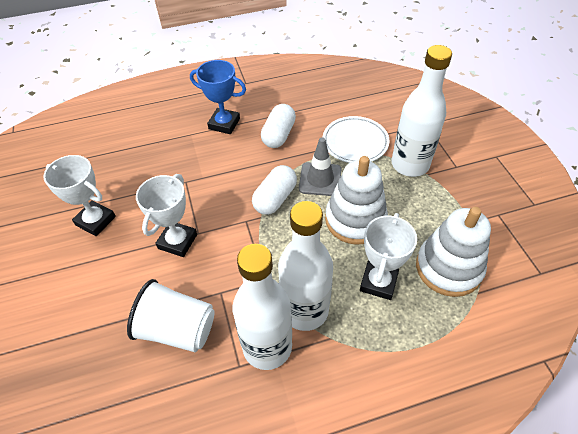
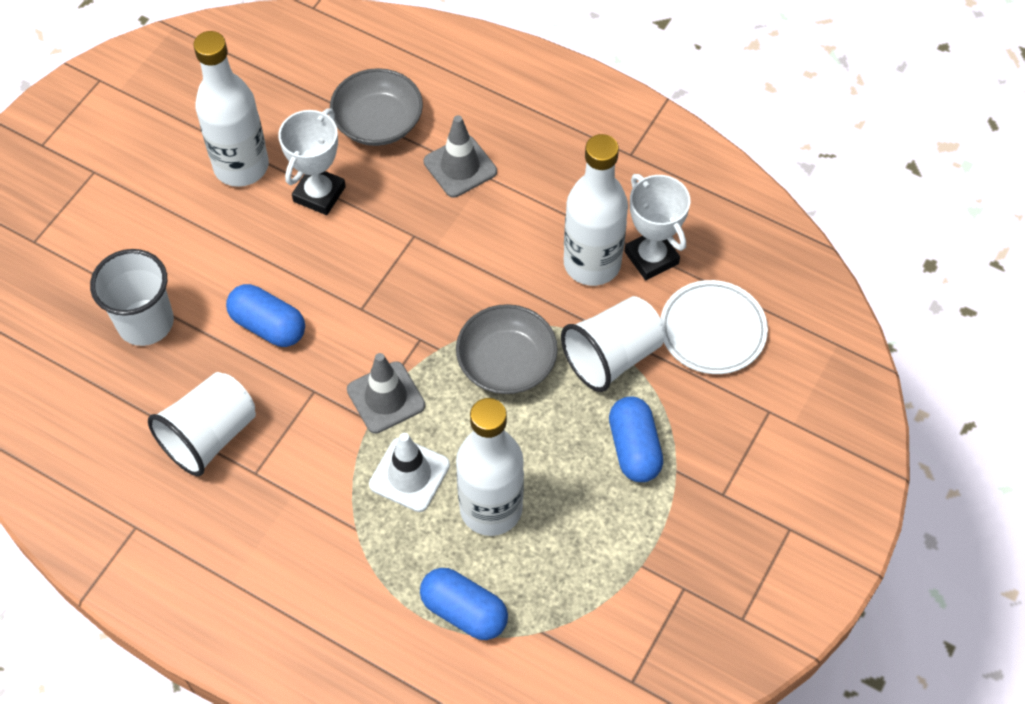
blue capsule: none = 0 -> [226,284,305,347] [420,568,508,640] [609,397,663,482] = 3
blue trophy: [190,60,246,134] = 1 -> none = 0
grey bowl: none = 0 -> [330,68,423,146] [456,304,558,394] = 2
grey traffic cone: [299,137,341,196] = 1 -> [347,353,425,434] [424,115,497,197] = 2
white capsule: [252,165,297,215] [261,104,296,148] = 2 -> none = 0
white cup: [127,279,214,352] = 1 -> [90,249,174,346] [148,372,256,476] [561,296,664,392] = 3
white stacking toy: [325,156,388,245] [416,207,491,297] = 2 -> none = 0
white traffic cone: none = 0 -> [369,433,450,512] = 1
white trophy: [44,155,116,236] [136,174,197,257] [360,213,417,300] = 3 -> [278,108,346,215] [625,174,690,280] = 2

